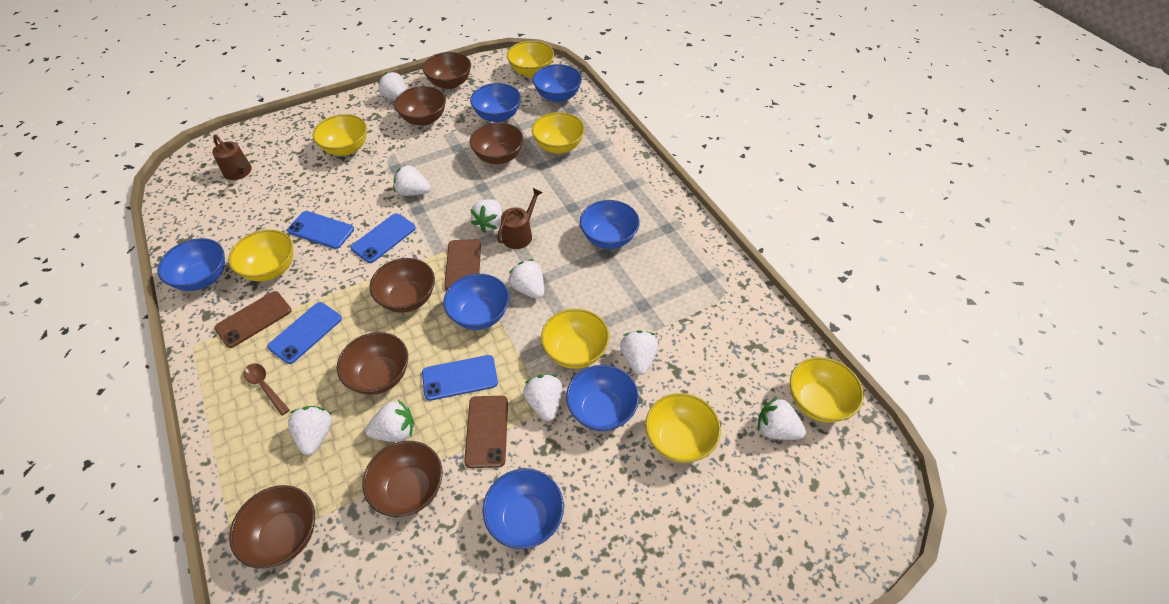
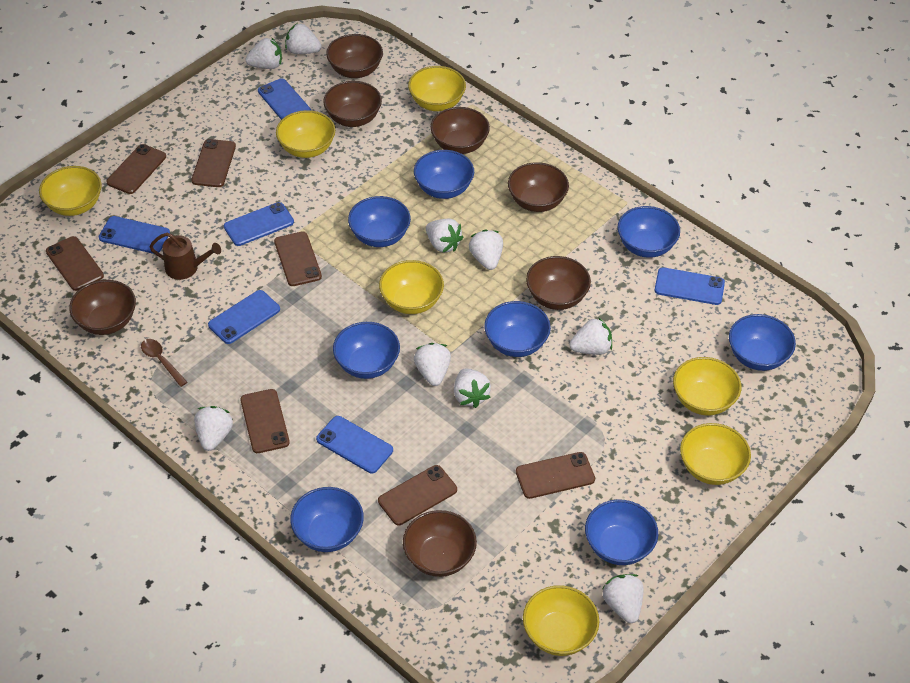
blue bowl: [157,238,225,291] [443,274,509,330] [470,83,521,122] [483,469,564,549] [533,64,582,102] [566,365,639,431] [580,200,640,249] = 7 -> [290,487,364,552] [333,322,400,379] [348,196,411,247] [414,150,474,199] [484,301,551,357] [585,499,658,565] [618,206,680,258] [729,314,796,371] = 8
blue phone: [268,302,342,364] [287,211,354,249] [351,213,416,263] [422,355,498,401] = 4 -> [98,216,170,254] [208,290,280,344] [224,202,294,246] [258,78,312,120] [316,416,393,473] [655,267,725,305] = 6
brown phone: [214,291,292,348] [444,239,481,290] [464,396,508,468] = 3 -> [46,236,104,291] [106,144,166,194] [191,139,236,187] [240,389,290,453] [274,232,322,286] [378,465,457,525] [516,452,595,499] = 7
brown watering can: [212,134,252,180] [497,188,543,249] = 2 -> [150,233,221,280] = 1

